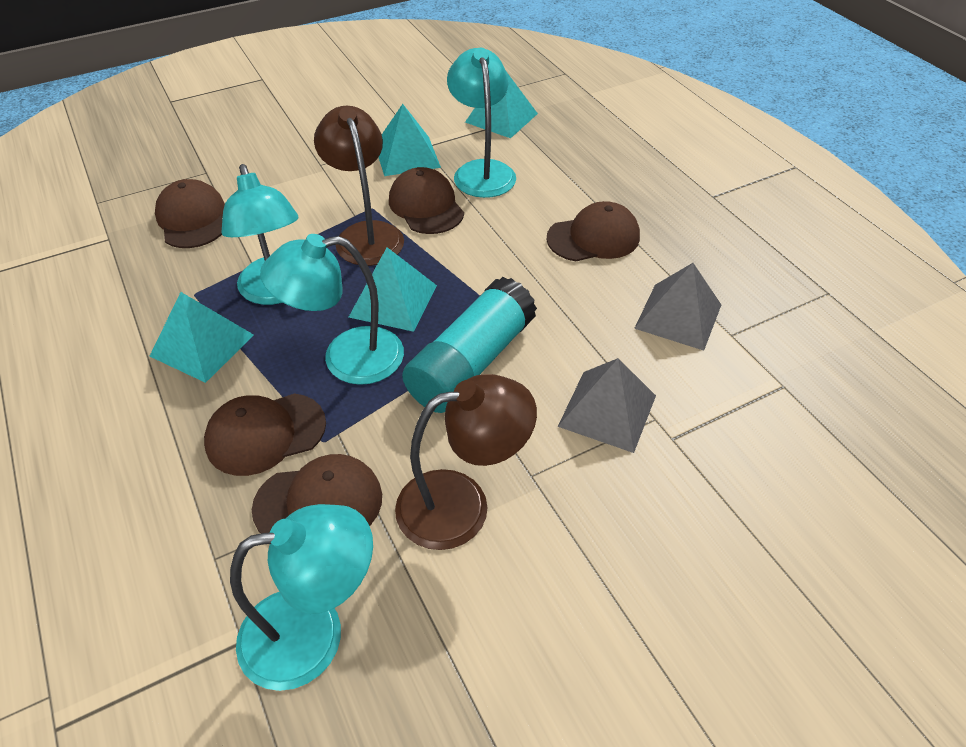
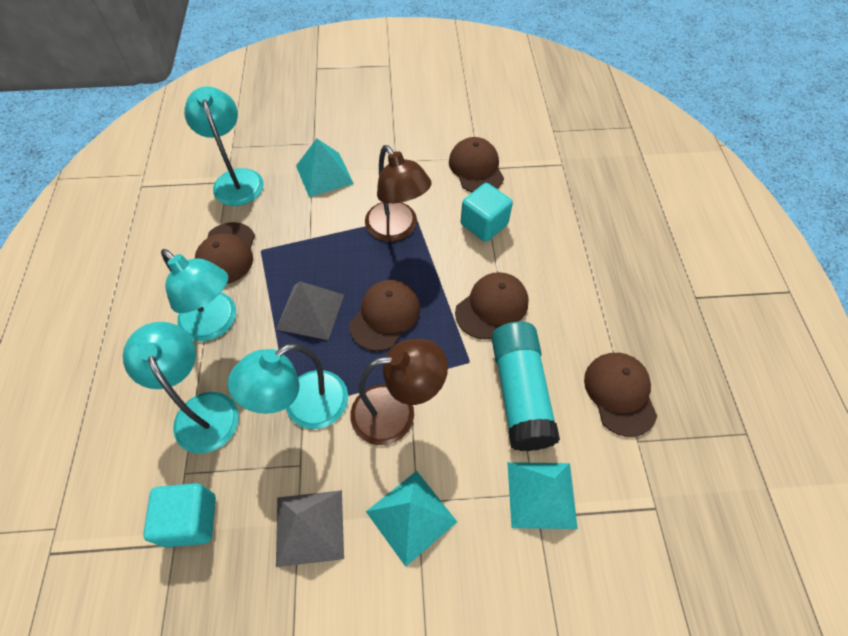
turquoise cube: none = 0 -> [143,483,216,548] [461,183,513,242] = 2
turquoise pyramid: [150,292,254,383] [349,247,437,332] [379,104,441,176] [465,70,538,138] = 4 -> [296,139,354,197] [366,471,457,567] [507,462,578,529] = 3

